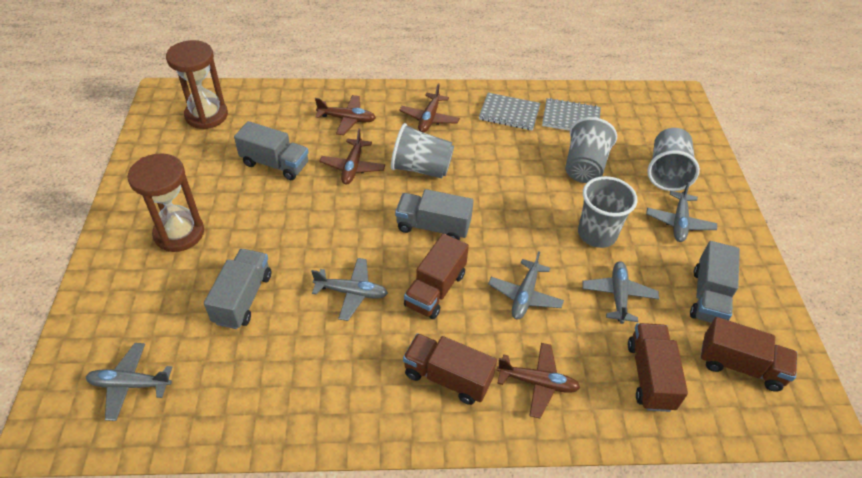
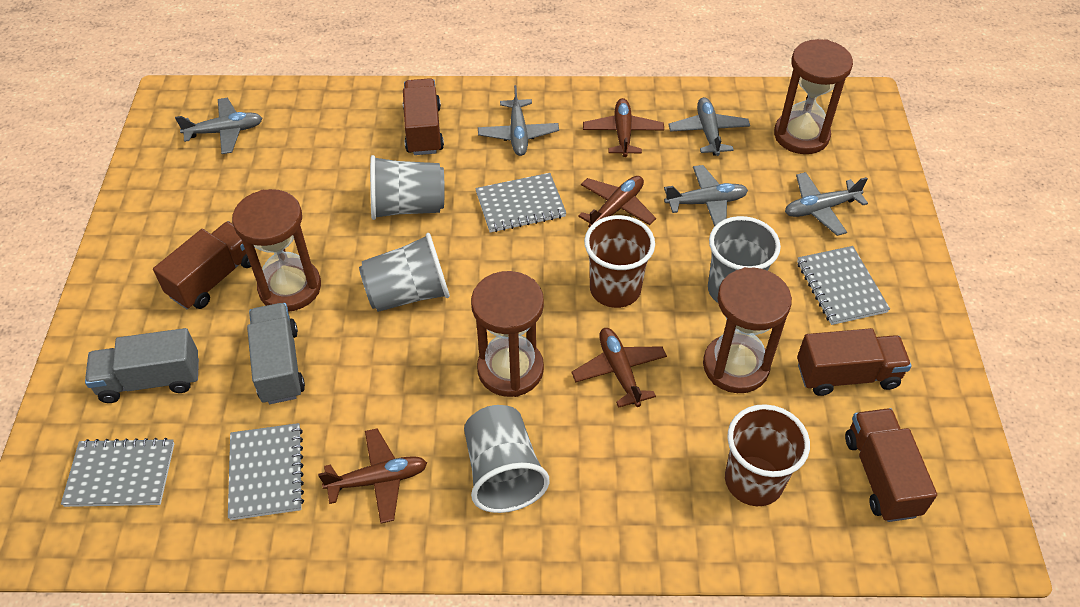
brown cup: none = 0 -> [584,215,655,308] [725,404,810,506] = 2
brown hourglass: [127,153,204,252] [166,40,228,129] = 2 -> [232,189,321,312] [471,271,544,397] [703,267,792,393] [774,39,853,154] = 4
grey notebook: [479,92,541,131] [542,98,601,131] = 2 -> [61,438,174,507] [228,423,304,520] [475,173,566,232] [797,246,890,325] = 4
grey truck: [204,249,271,329] [234,121,309,180] [395,189,474,240] [690,241,740,323] = 4 -> [85,328,199,403] [247,303,305,404] = 2

